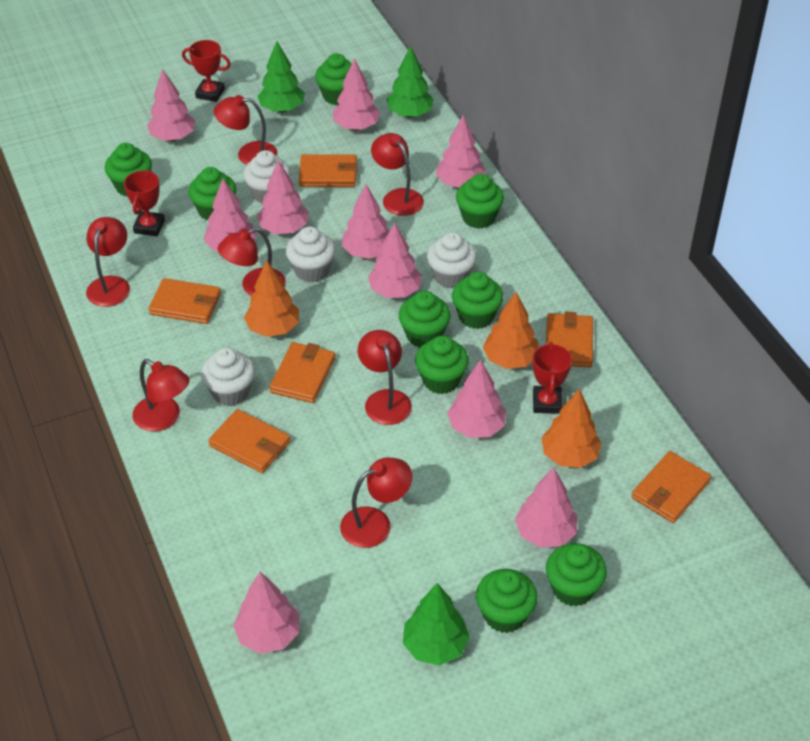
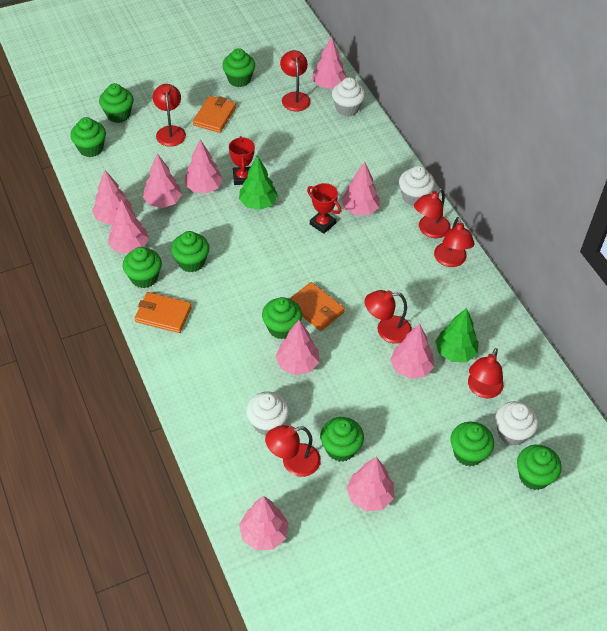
green tree: [258,41,305,112] [387,45,434,117] [403,583,470,665] = 3 -> [239,155,278,210] [435,308,479,362] = 2
orange tree: [244,260,299,337] [483,292,539,369] [541,389,602,468] = 3 -> none = 0
orange wallet: [148,278,221,324] [208,409,291,473] [269,342,335,403] [299,154,358,187] [546,312,593,368] [631,451,711,523] = 6 -> [135,292,192,333] [193,96,236,133] [290,282,345,331] = 3
red trophy: [124,170,165,236] [182,40,231,102] [532,342,572,414] = 3 -> [229,136,255,185] [307,183,341,234] = 2

